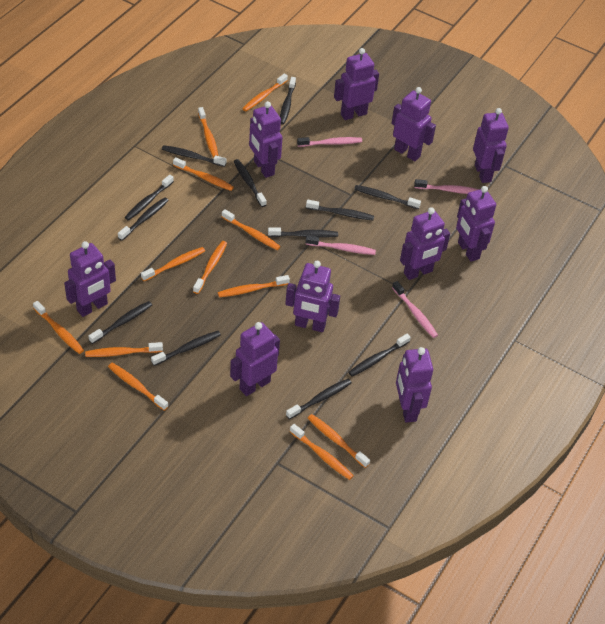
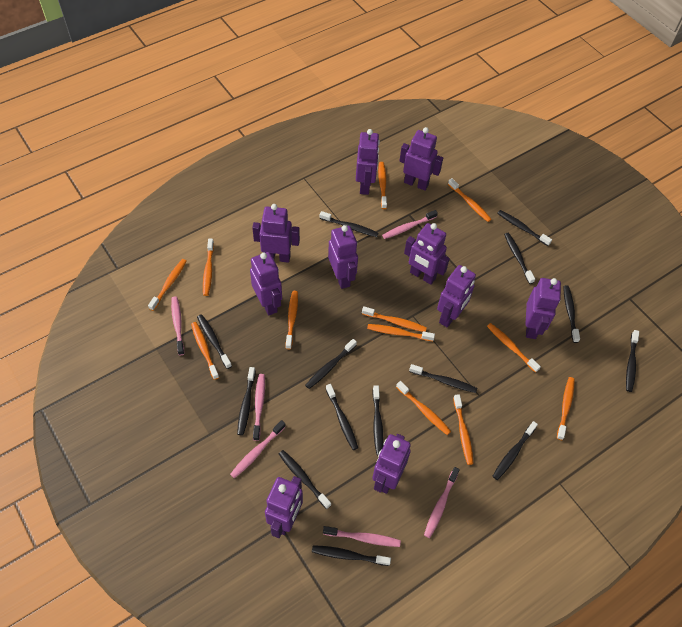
black toothbrush: [89,301,152,344] [118,197,169,241] [124,174,174,221] [151,331,221,366] [162,145,226,167] [234,159,267,207] [268,227,338,238] [280,77,296,125] [286,379,352,419] [306,200,374,220] [348,334,411,377] [354,185,421,209] = 12 -> [197,314,232,369] [237,367,256,435] [279,450,331,509] [305,339,357,389] [312,545,391,566] [320,211,379,237] [326,384,358,450] [372,385,383,455] [409,364,477,393] [493,421,538,480] [497,210,552,246] [504,233,535,284] [563,285,580,343] [626,330,639,392] = 14
pink toothbrush: [297,137,362,147] [305,235,376,255] [392,281,438,338] [414,179,480,194] = 4 -> [171,296,184,355] [230,420,286,478] [253,374,265,441] [323,526,401,547] [382,210,438,239] [424,467,460,538] = 6

